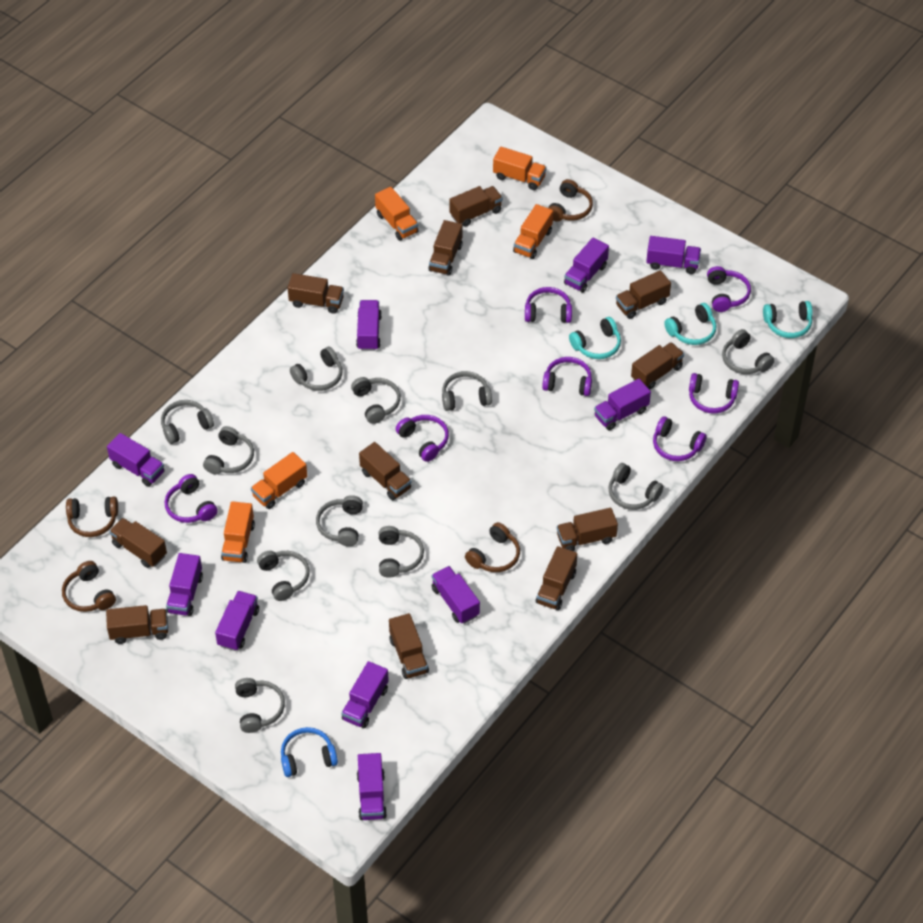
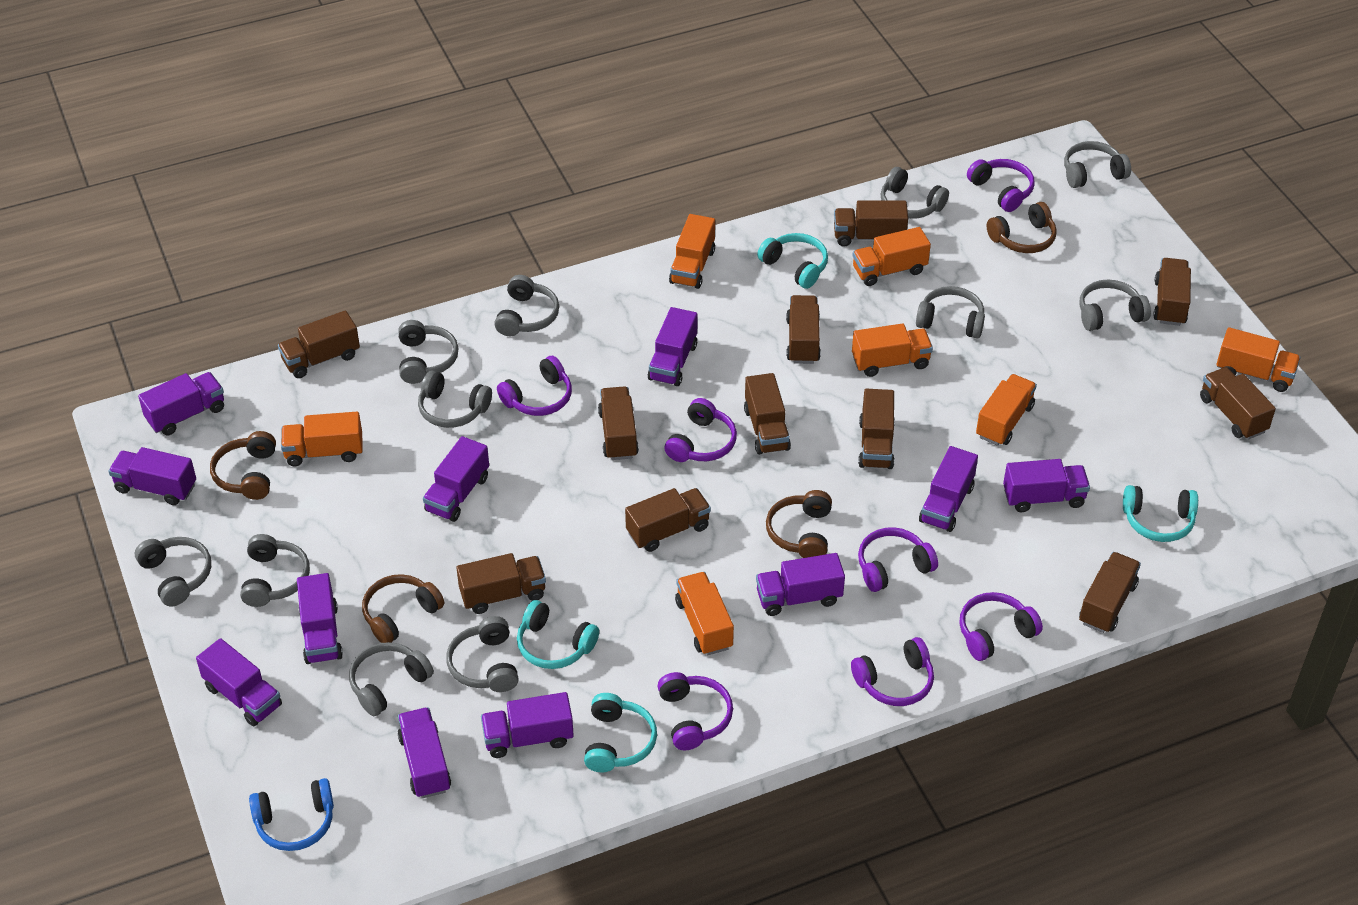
orange truck: [221,501,255,563] [251,452,307,509] [375,187,418,241] [493,147,547,190] [513,204,553,259] = 5 -> [281,412,363,466] [669,214,715,289] [675,572,734,655] [852,227,931,286] [852,323,933,377] [976,374,1037,446] [1216,327,1301,392] = 7
purple truck: [107,433,164,487] [166,553,203,616] [215,591,259,651] [341,661,389,728] [356,300,382,351] [357,753,387,820] [431,566,480,624] [564,238,609,293] [594,379,651,430] [646,236,701,274] = 10 -> [108,447,196,505] [138,372,224,435] [196,638,282,726] [297,573,343,664] [398,707,451,798] [423,436,489,522] [481,692,574,758] [648,307,697,386] [756,553,845,616] [919,446,978,532] [1003,459,1090,512] = 11
turquoise headphones: [569,317,621,359] [664,303,717,345] [763,301,813,338] = 3 -> [517,600,599,669] [584,693,657,772] [757,233,828,289] [1123,485,1198,542] = 4

